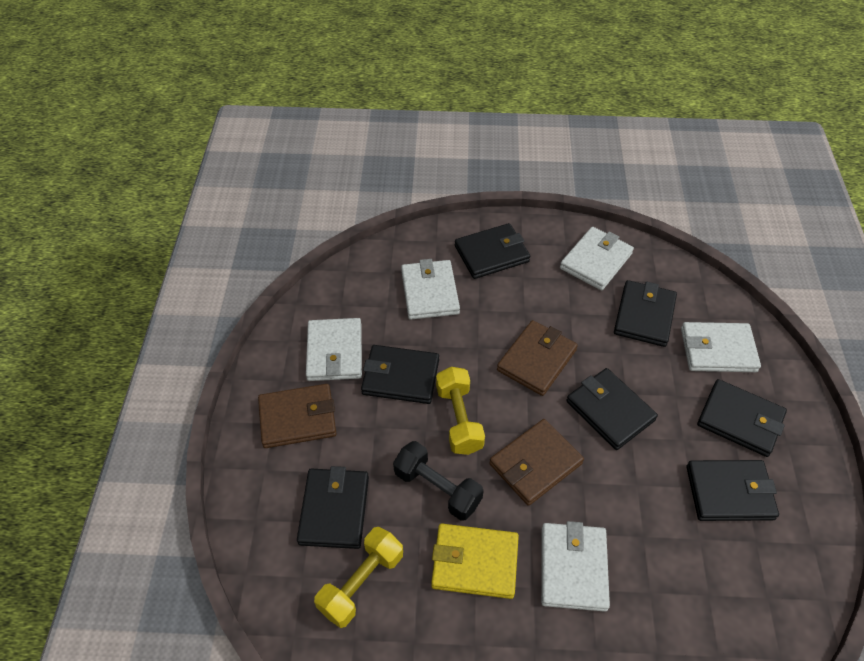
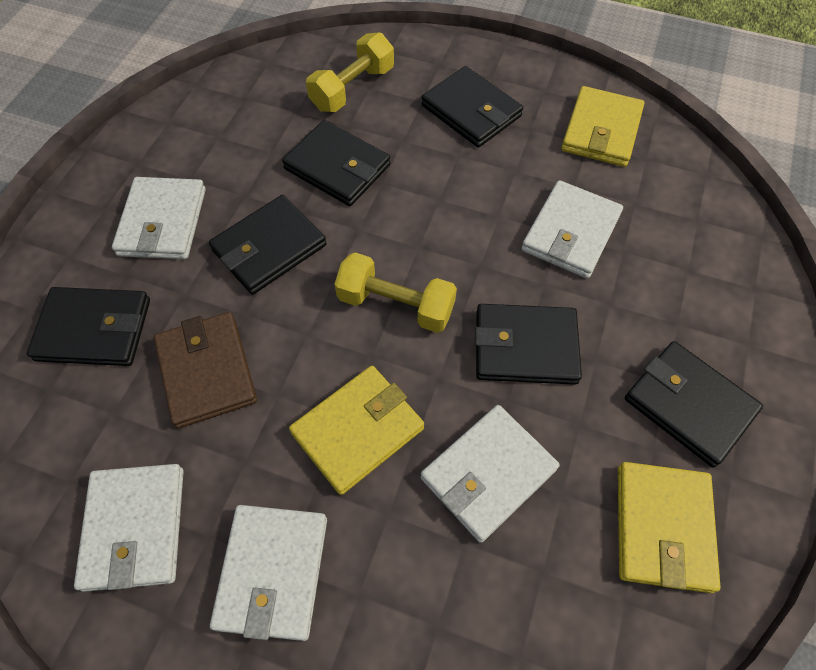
black dumbbell: [393,441,484,521] = 1 -> none = 0
black wallet: [297,466,369,549] [361,345,439,404] [455,223,530,279] [566,368,658,450] [614,280,677,347] [686,460,779,521] [697,379,787,457] = 7 -> [27,287,150,366] [209,195,327,295] [282,120,390,206] [421,66,523,148] [475,304,582,385] [625,341,763,468] = 6
brown wallet: [258,384,337,448] [489,419,584,506] [497,320,578,396] = 3 -> [154,312,257,428] = 1
yellow wallet: [431,524,519,599] = 1 -> [289,366,424,495] [561,86,644,167] [618,462,721,593] = 3

